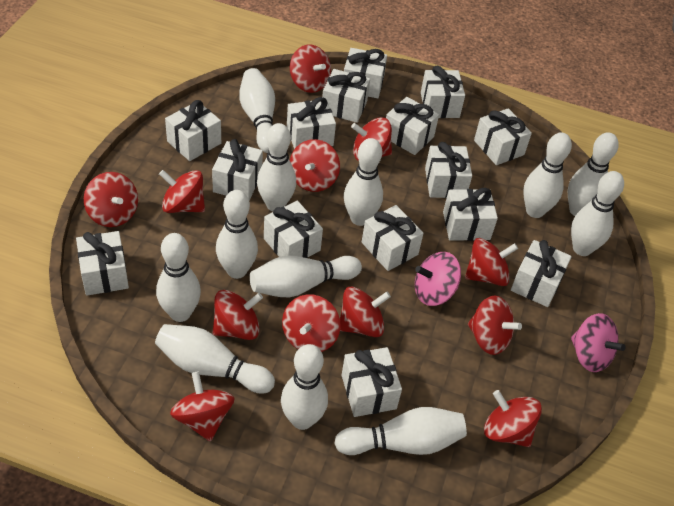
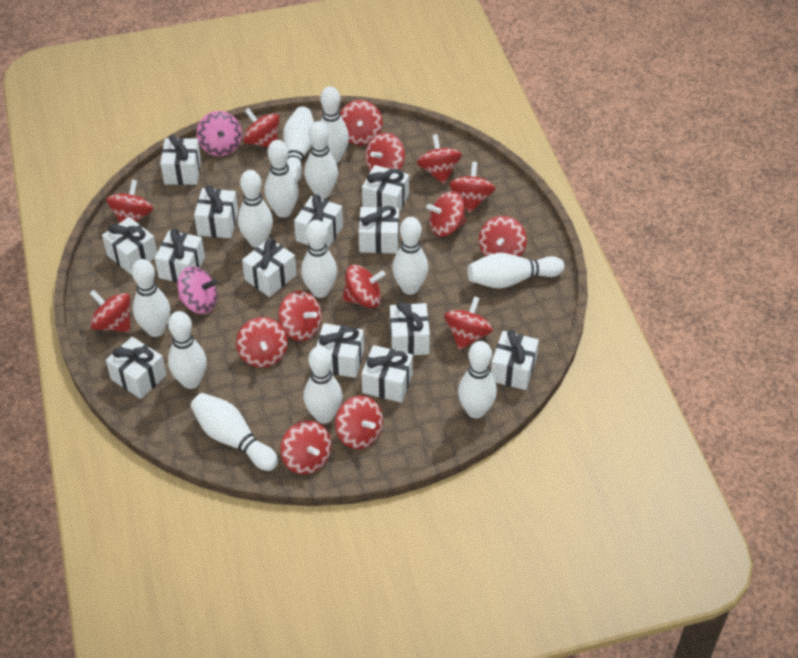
red spinning top: [84,172,138,227] [159,170,205,213] [170,371,235,442] [212,290,263,340] [282,294,341,352] [290,45,331,93] [290,139,340,192] [340,287,391,337] [351,117,392,161] [465,238,518,286] [468,295,522,355] [484,390,542,447] = 12 -> [90,290,130,332] [106,180,153,223] [236,317,288,368] [243,108,280,148] [278,290,322,341] [280,420,332,475] [335,396,383,449] [340,100,383,145] [343,265,385,308] [365,133,405,172] [417,134,462,184] [426,191,466,237] [444,296,493,350] [449,162,496,213] [479,216,527,257] = 15
white bowling pin: [155,324,275,394] [156,233,201,322] [216,190,258,279] [239,68,275,153] [250,255,362,297] [257,123,296,211] [281,344,328,430] [334,407,467,455] [344,138,383,226] [523,132,572,218] [568,132,619,216] [571,171,624,256] = 12 -> [132,259,170,337] [168,311,207,389] [191,393,278,471] [238,170,273,248] [265,140,299,218] [283,107,314,182] [301,220,337,298] [304,121,338,199] [304,346,342,424] [320,86,349,163] [392,217,428,295] [458,341,497,418] [467,253,564,288] = 13
white gift: [76,231,129,296] [165,100,221,161] [212,139,263,200] [264,201,323,258] [287,97,336,149] [322,69,370,123] [342,347,402,417] [344,48,387,98] [362,205,424,271] [386,97,439,155] [421,66,465,118] [425,142,472,198] [443,188,498,241] [474,108,532,165] [511,240,572,307] = 15 -> [102,217,157,275] [106,337,166,399] [155,229,205,282] [160,135,201,185] [194,185,238,238] [242,238,297,297] [294,194,343,248] [316,323,364,378] [359,206,399,253] [362,165,409,213] [362,345,413,403] [390,301,430,356] [491,330,539,390] = 13

